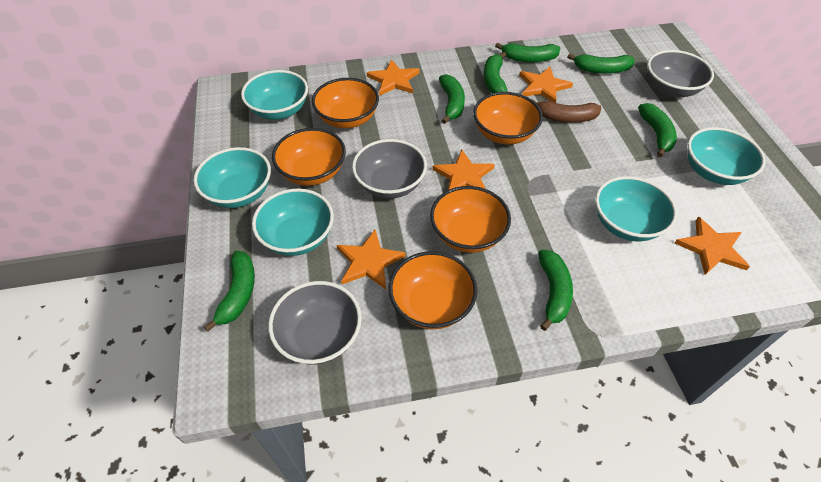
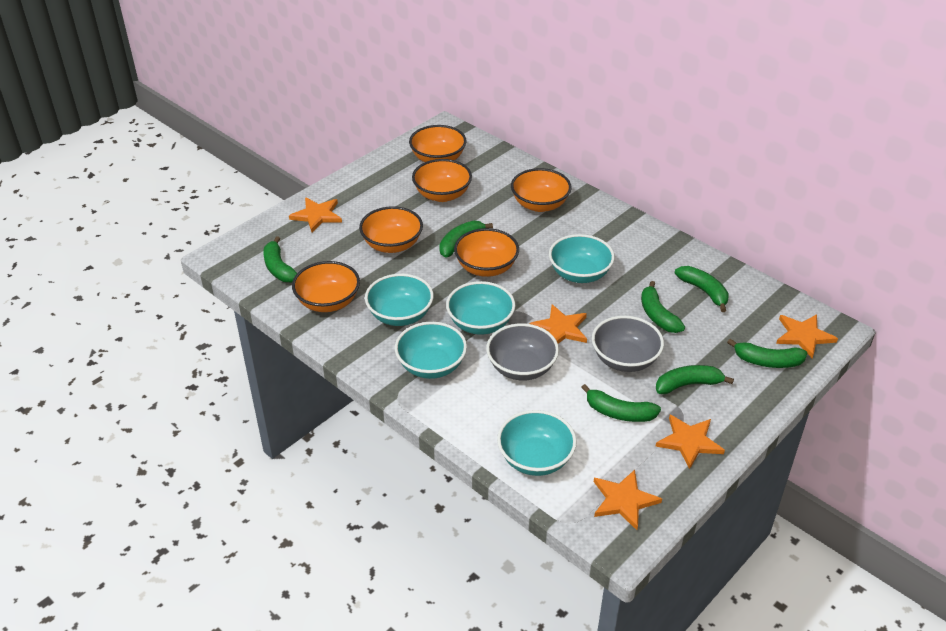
brown banana: [531,99,601,123] = 1 -> none = 0
grey bowl: [268,281,362,365] [352,139,427,199] [647,50,714,97] = 3 -> [486,323,559,381] [592,316,664,372] = 2
orange bowl: [272,128,346,186] [312,78,379,128] [388,251,477,329] [430,186,511,253] [473,92,543,144] = 5 -> [292,261,360,312] [359,206,423,253] [409,125,466,162] [412,159,472,202] [454,228,519,277] [511,168,572,212] = 6

